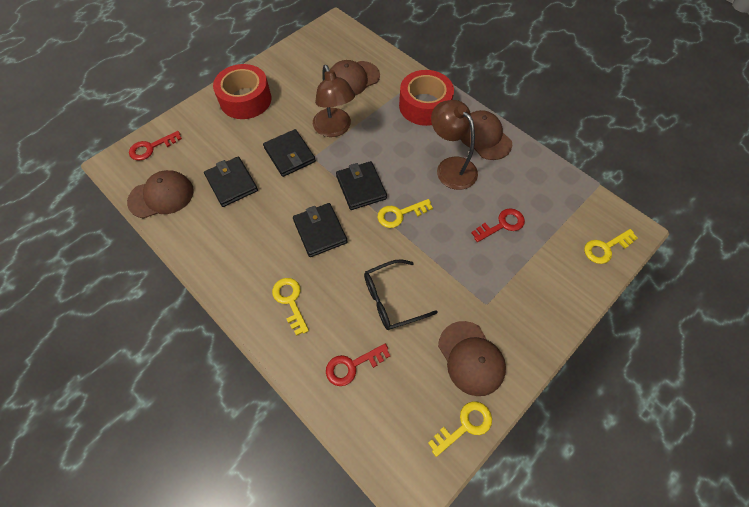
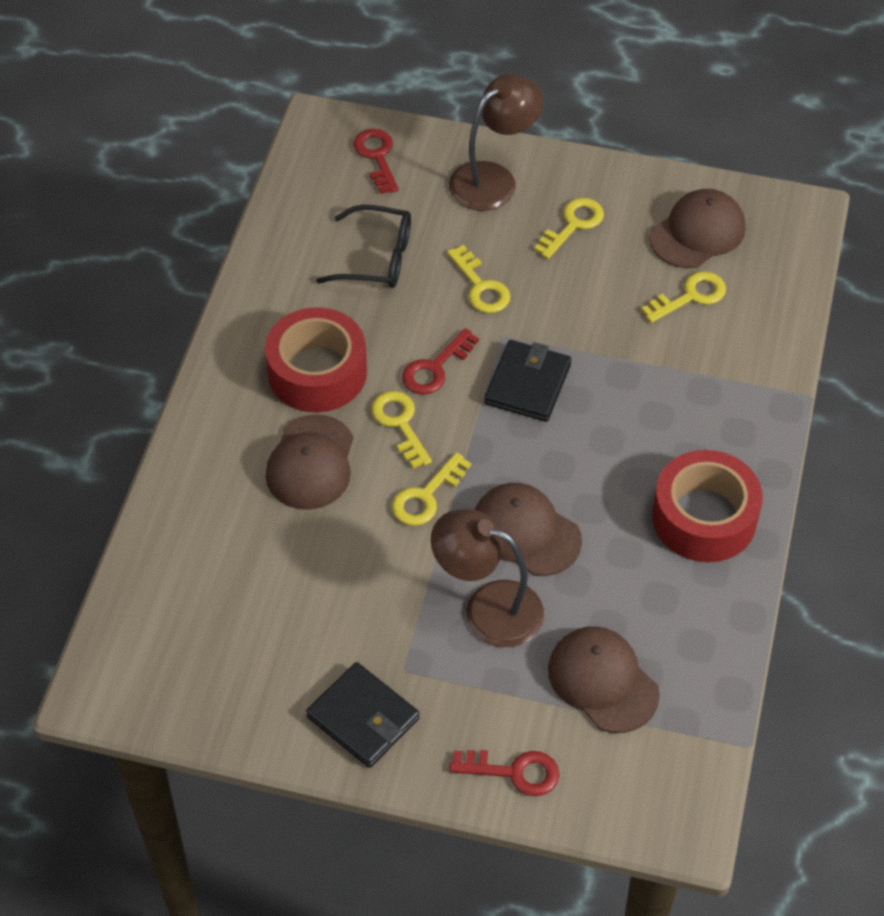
black wallet: [204,157,258,207] [263,129,316,177] [293,203,348,257] [336,161,387,210] = 4 -> [306,662,420,768] [484,340,571,422] = 2
yellow key: [272,278,309,336] [377,199,433,228] [428,401,492,457] [584,229,638,264] = 4 -> [371,391,432,469] [392,452,471,526] [447,245,511,313] [534,198,604,259] [641,271,726,323] = 5

